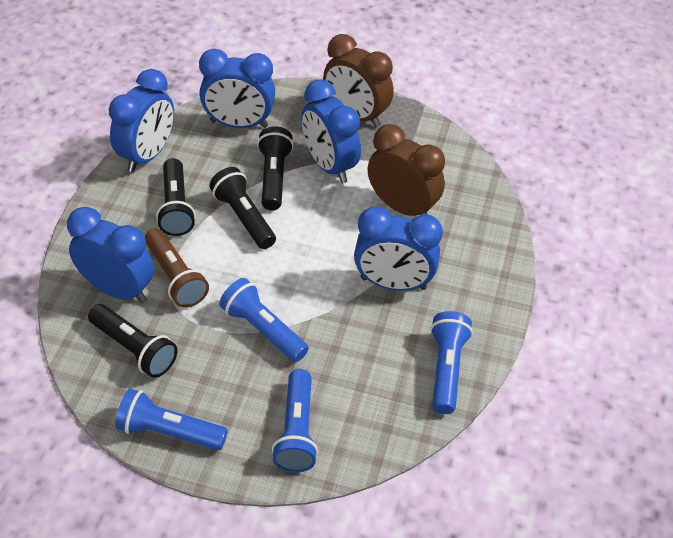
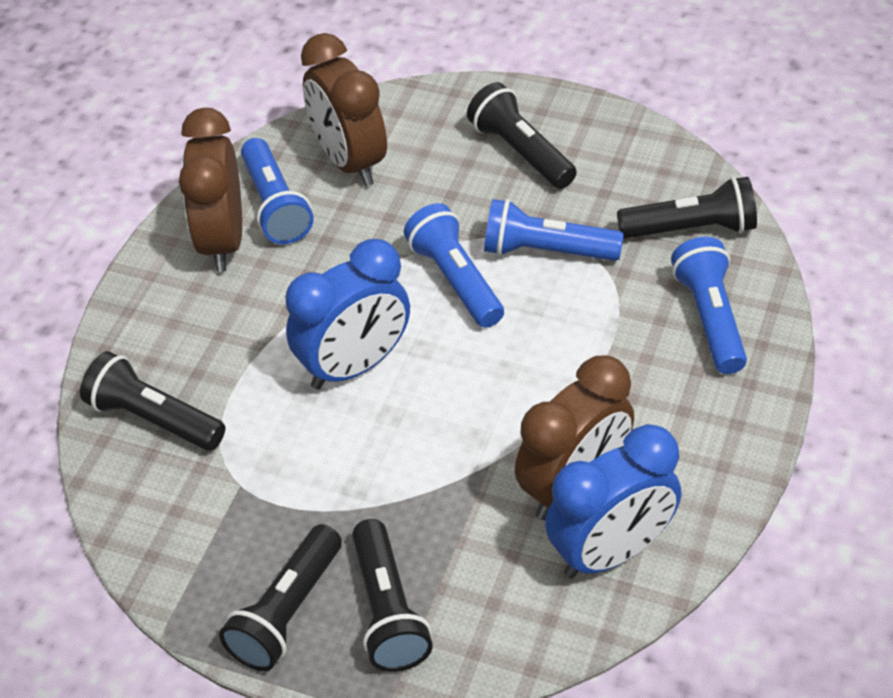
black flashlight: [88,304,178,378] [156,158,196,236] [209,167,276,249] [257,126,294,211] = 4 -> [80,351,225,451] [219,524,342,671] [352,519,433,672] [467,82,577,189] [617,177,757,239] = 5
blue clock: [67,207,154,303] [109,69,174,172] [199,49,275,128] [302,79,361,183] [354,206,443,291] = 5 -> [286,239,410,389] [545,424,681,578] = 2
brown clock: [323,34,394,127] [368,124,445,216] = 2 -> [179,108,242,272] [301,33,387,186] [515,355,634,520] = 3
brown flashlight: [145,228,209,308] = 1 -> none = 0

